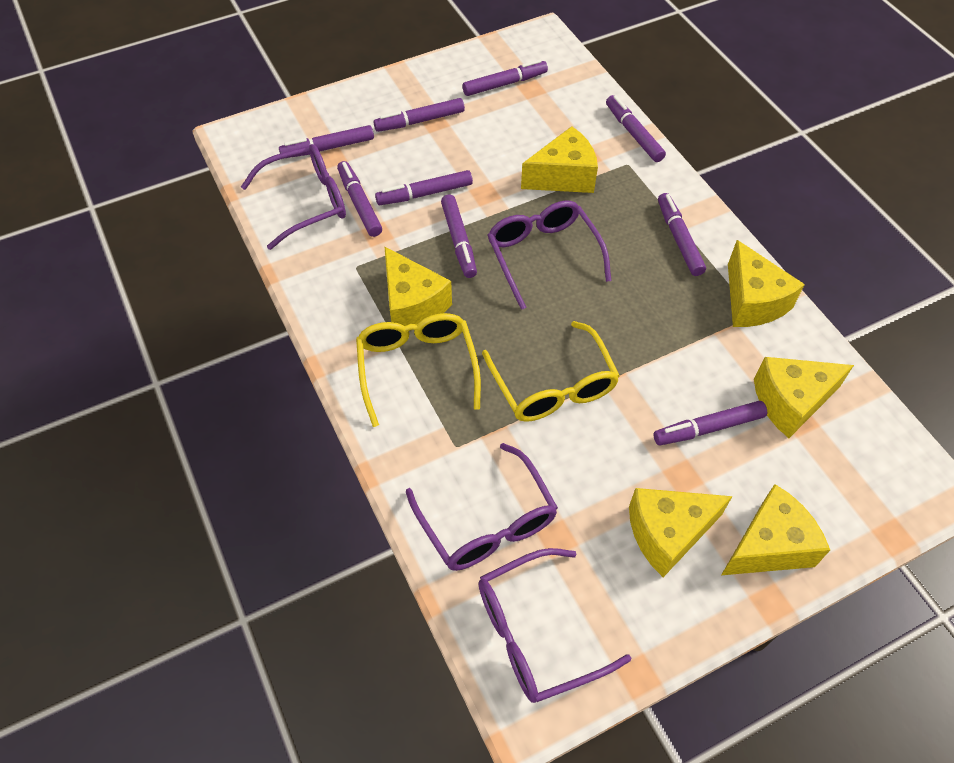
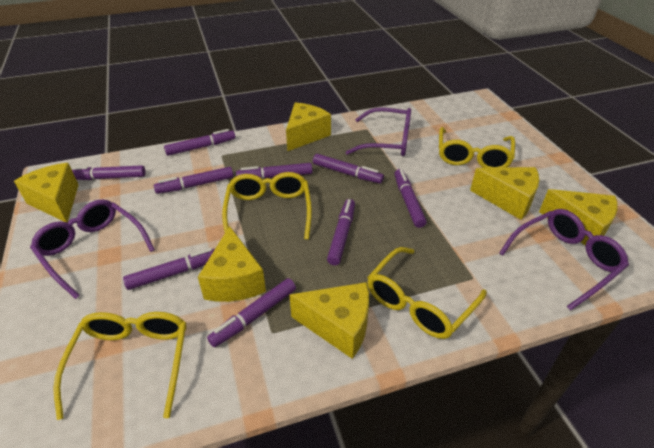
purple glasses: [241,144,346,250] [406,443,558,571] [478,548,631,703] [487,200,611,310] = 4 -> [30,199,155,299] [346,107,411,156] [499,209,629,311] = 3
yellow glasses: [356,313,481,427] [482,321,620,422] = 2 -> [53,312,186,420] [222,172,312,240] [367,247,487,339] [439,127,515,168] = 4

